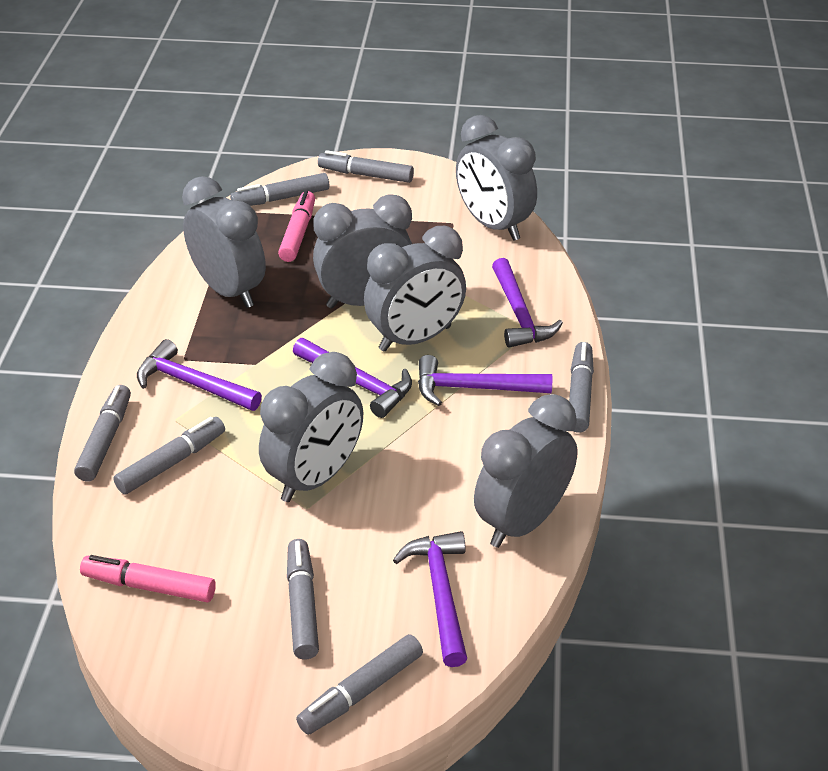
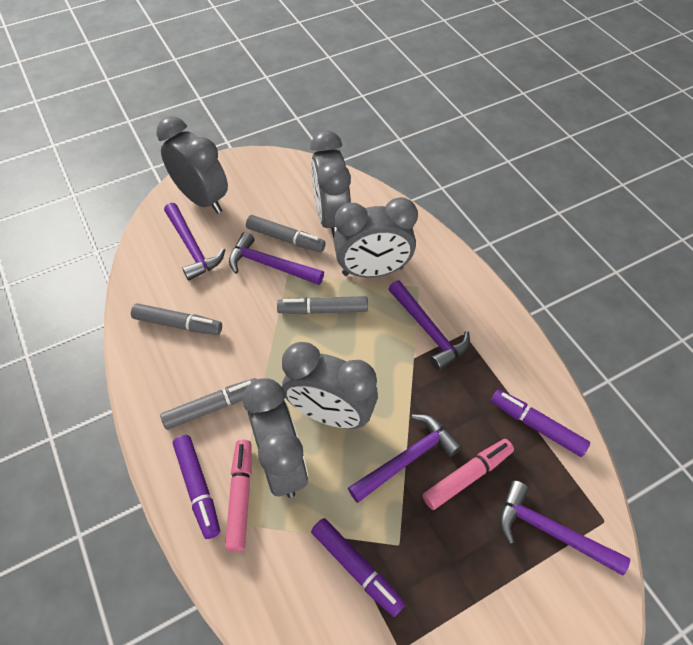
grey clock: [182,176,266,308] [259,352,363,502] [313,194,412,309] [364,226,466,352] [456,115,537,241] [474,394,578,548] = 6 -> [156,116,228,213] [243,378,308,498] [282,342,378,429] [310,131,351,238] [334,197,418,278] = 5
grey marker: [74,385,131,482] [113,417,225,494] [230,173,329,206] [287,539,319,659] [296,634,423,735] [318,150,414,183] [569,342,594,433] = 7 -> [131,303,222,335] [160,378,257,430] [246,215,326,252] [277,296,368,315] = 4
purple marker: none = 0 -> [173,435,220,539] [311,518,405,617] [491,390,590,457] = 3

